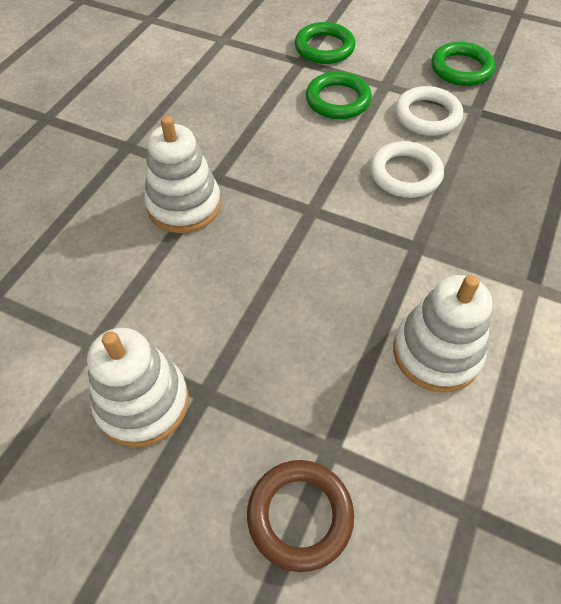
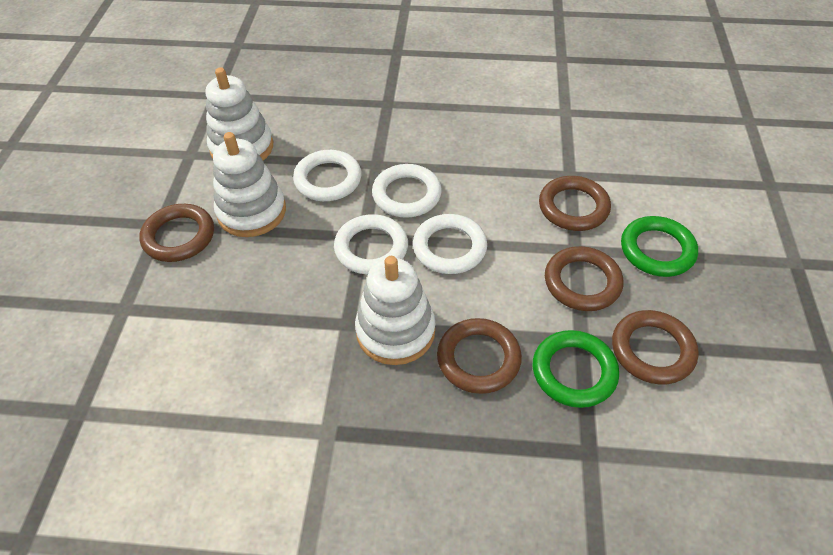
brown ring: [247,460,354,572] = 1 -> [139,204,214,262] [437,318,522,394] [539,176,611,231] [545,246,623,311] [612,310,699,385] = 5
green ring: [295,22,355,64] [306,71,372,119] [431,42,495,86] = 3 -> [533,330,619,408] [621,216,698,277] = 2
white ring: [370,141,444,198] [395,86,463,136] = 2 -> [293,150,362,201] [334,214,408,275] [372,164,442,218] [413,214,487,274] = 4

